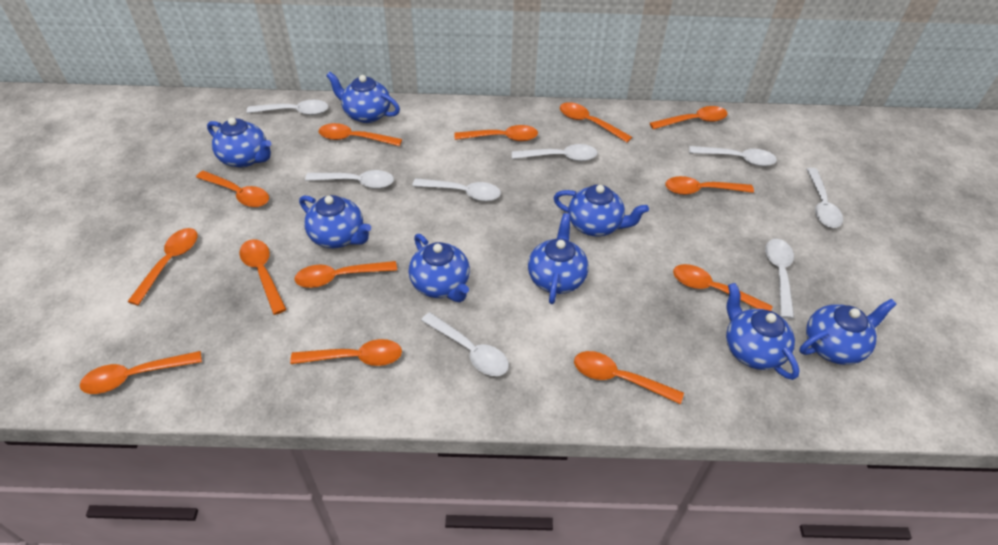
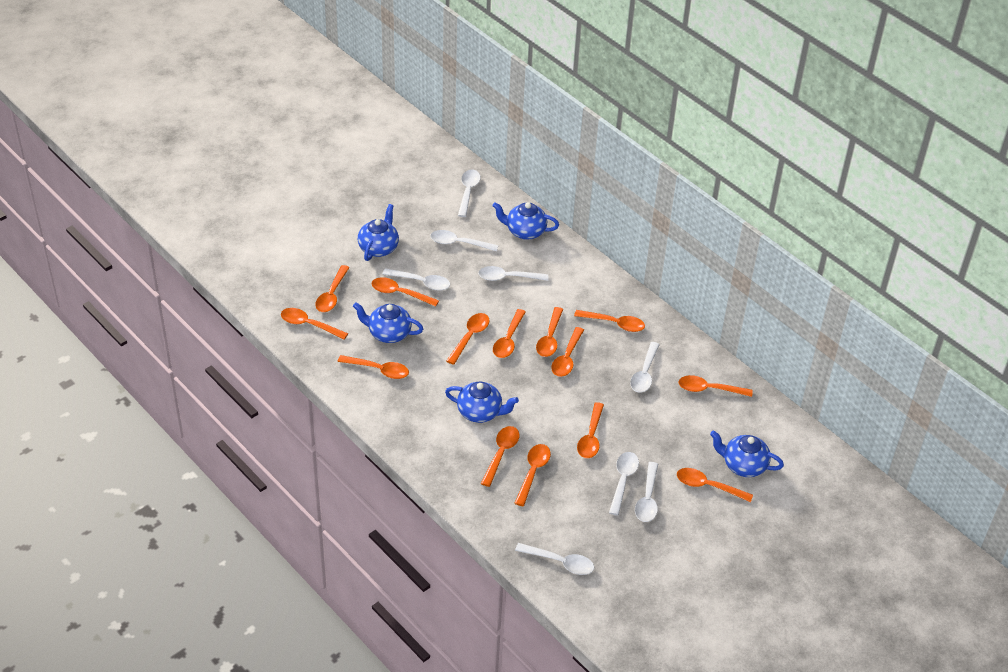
blue teapot: [207,117,271,168] [299,195,371,248] [326,72,400,123] [409,234,470,302] [528,213,588,304] [554,185,649,236] [726,283,800,380] [799,299,897,365] = 8 -> [353,302,423,343] [358,204,399,261] [445,382,519,423] [492,202,559,240] [710,431,784,477] = 5
orange spoon: [80,351,202,394] [127,228,198,305] [196,171,269,207] [239,239,287,315] [290,339,402,366] [294,261,397,288] [319,123,402,146] [454,125,538,141] [560,102,632,143] [574,351,684,404] [650,106,728,129] [665,176,754,195] [673,264,773,311] = 13 -> [281,308,348,340] [315,265,350,312] [337,355,409,379] [371,277,439,307] [446,313,490,365] [481,426,519,487] [493,309,526,358] [514,444,551,506] [536,307,563,357] [551,327,584,377] [574,310,645,332] [577,402,604,458] [677,468,753,502] [678,375,753,397] = 14

